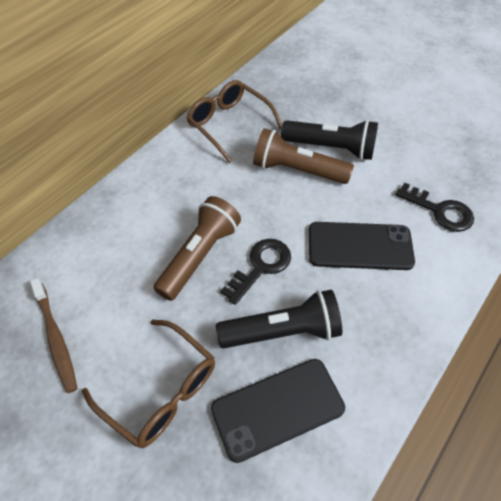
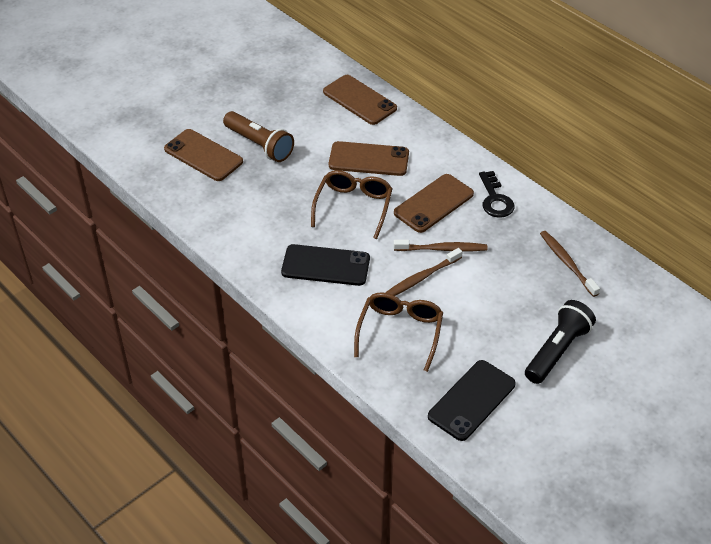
black flashlight: [216,290,342,348] [281,120,378,160] = 2 -> [525,300,596,384] = 1
black key: [221,239,291,305] [395,182,474,232] = 2 -> [479,171,515,218] = 1
brown flashlight: [154,196,241,301] [253,128,354,184] = 2 -> [223,111,294,162] = 1
brown phone: none = 0 -> [164,129,243,181] [323,75,397,125] [329,141,409,176] [394,174,474,233] = 4
brown toothbrush: [30,278,78,393] = 1 -> [385,248,463,296] [394,240,487,252] [540,231,600,297] = 3

